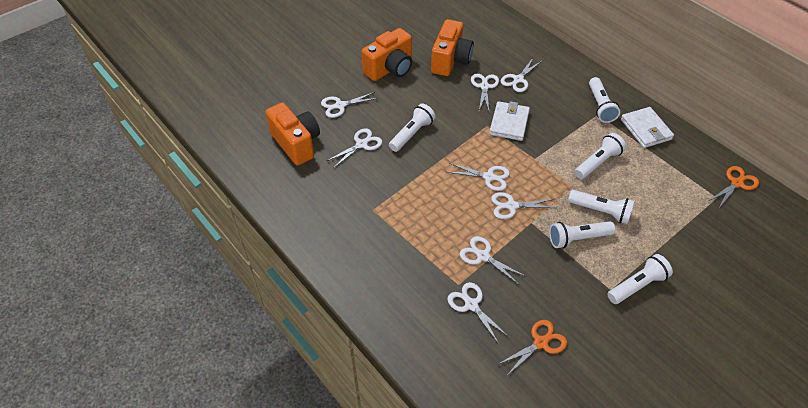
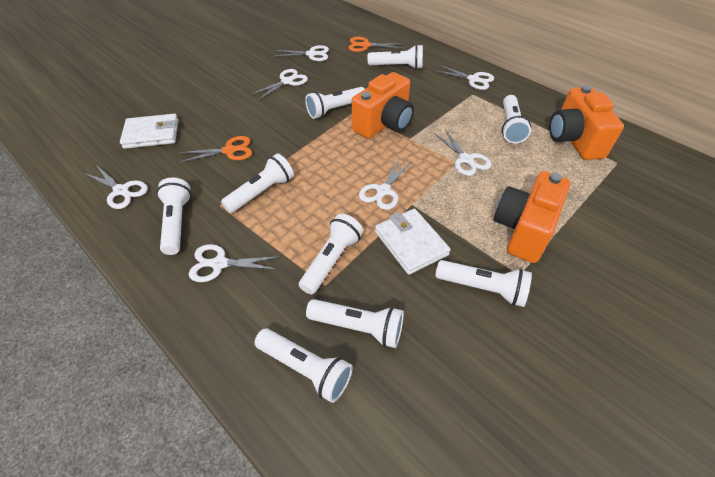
white flashlight: [389,103,436,152] [549,221,616,248] [568,190,635,224] [575,133,626,179] [589,77,620,123] [607,254,673,304] = 6 -> [156,178,191,255] [221,153,294,213] [255,329,353,403] [299,214,363,295] [305,87,365,119] [306,299,404,348] [368,44,423,69] [435,260,532,307] [502,95,531,144] = 9
white scissors: [321,92,379,118] [327,128,382,168] [448,163,510,191] [448,282,509,344] [460,236,526,285] [471,74,499,111] [491,192,555,219] [501,58,542,92] = 8 -> [84,166,148,209] [189,244,281,282] [251,69,308,100] [274,45,329,61] [359,158,412,210] [434,65,494,90] [434,130,491,176] = 7

